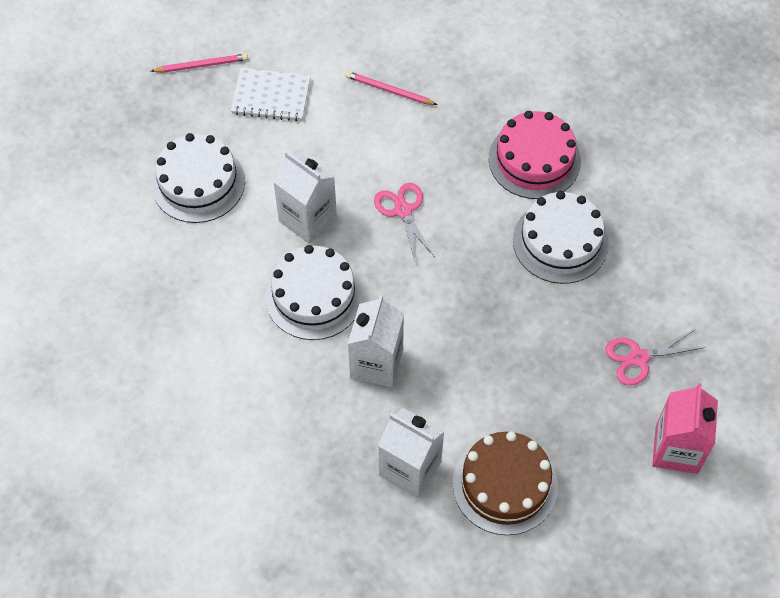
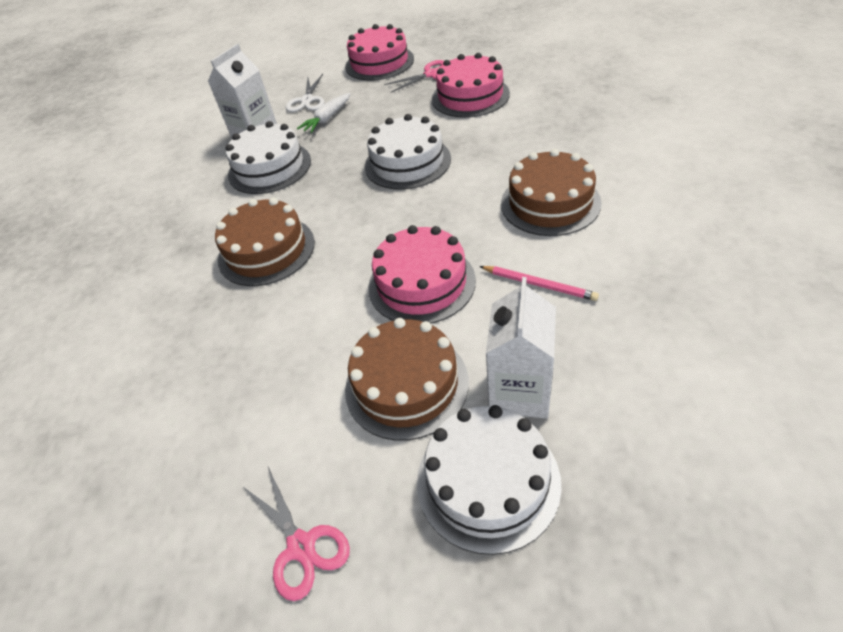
brown cake: [453,431,558,535] = 1 -> [215,198,315,286] [345,318,469,441] [501,149,602,236] = 3
pink cake: [489,111,581,199] = 1 -> [345,24,414,81] [368,225,476,324] [432,53,510,118] = 3
pink carton: [652,383,718,474] = 1 -> none = 0
pink pencil: [151,54,248,73] [346,71,437,105] = 2 -> [479,266,599,301] = 1
white carrot: none = 0 -> [297,93,350,133] = 1
white carton: [273,151,337,244] [348,294,404,387] [378,408,445,498] = 3 -> [208,44,277,138] [486,277,556,418] = 2
white notebook: [231,68,311,121] = 1 -> none = 0
white scissors: none = 0 -> [285,74,324,112] = 1

